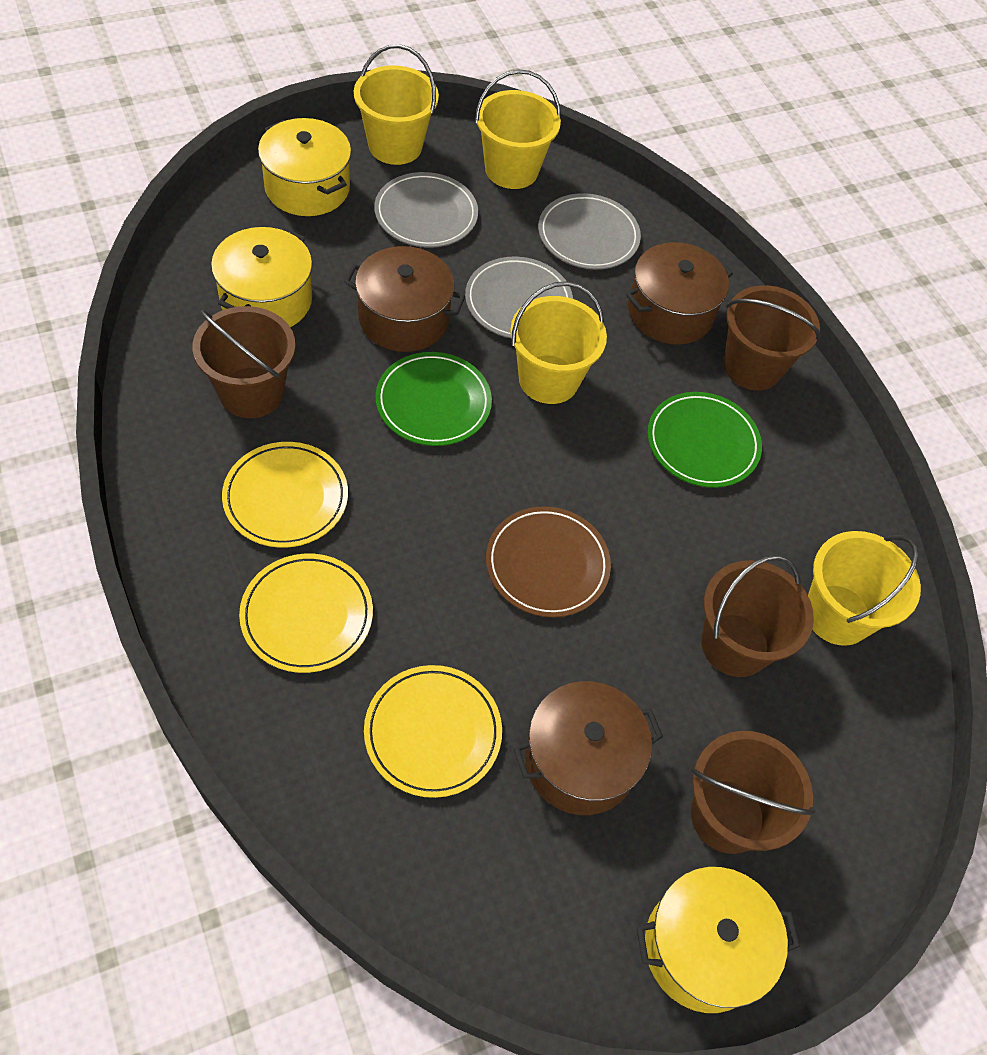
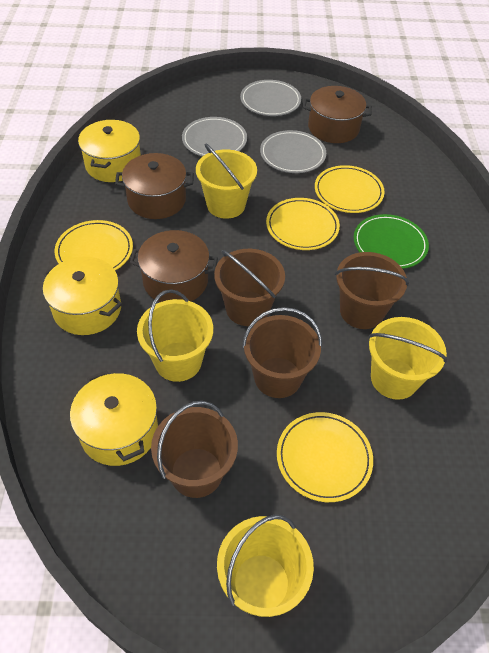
brown plate: [486,506,611,617] = 1 -> none = 0
green plate: [375,352,492,446] [647,392,762,488] = 2 -> [354,214,429,269] = 1
yellow plate: [222,442,348,548] [239,554,373,673] [364,665,502,798] = 3 -> [54,220,133,271] [266,198,340,250] [277,412,373,502] [315,165,385,213] = 4

